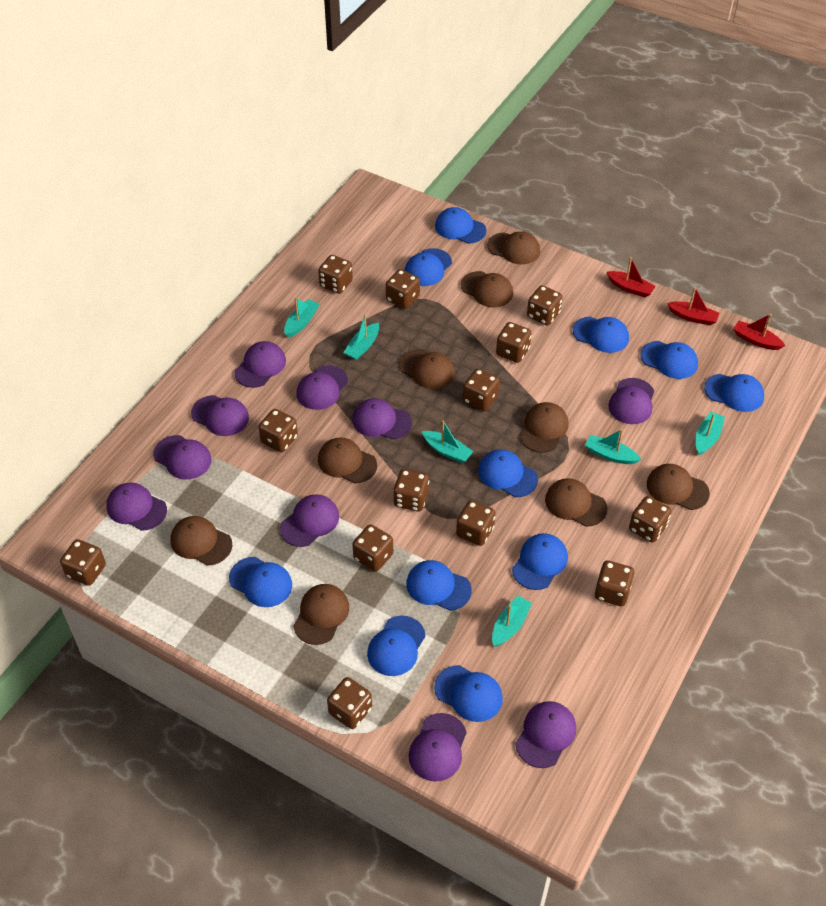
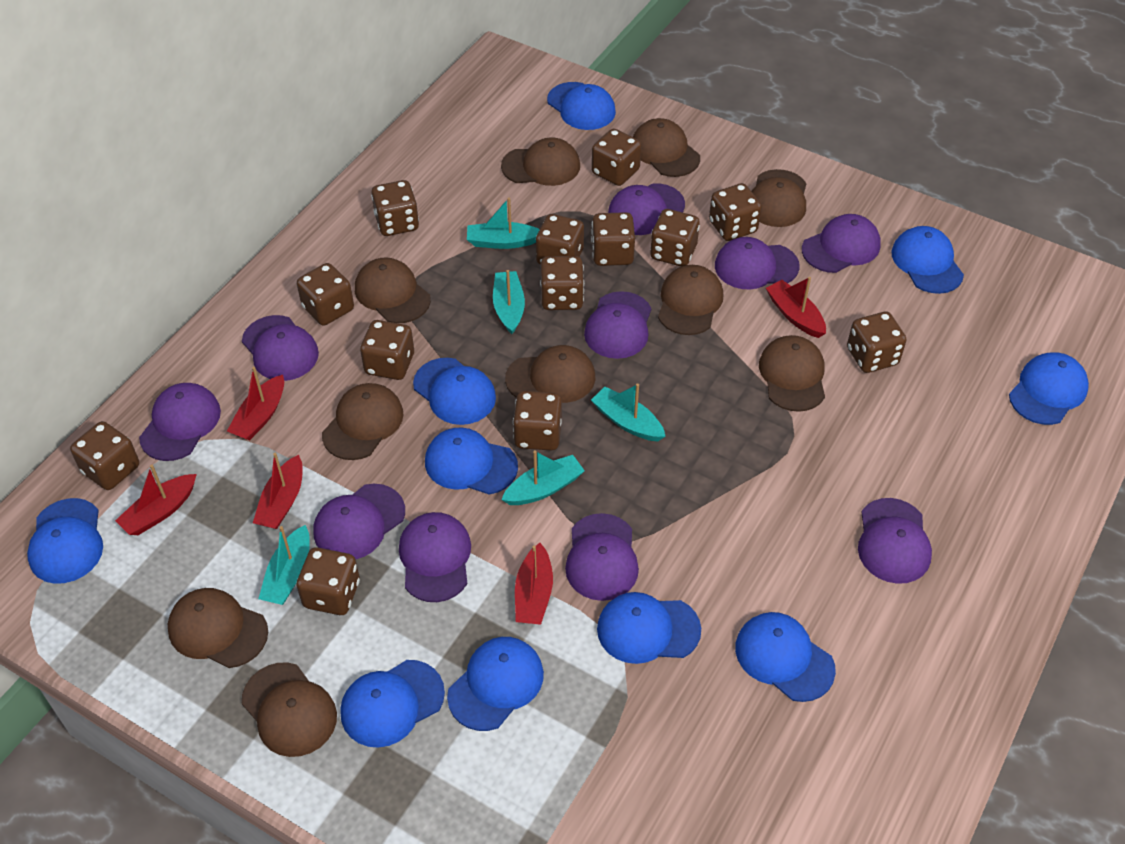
blue cap: [229,557,292,607] [367,616,426,676] [404,248,452,286] [406,560,472,611] [434,665,503,722] [435,207,486,244] [478,450,538,497] [512,533,568,590] [573,316,629,353] [640,341,698,379] [704,374,764,412] = 11 -> [27,498,103,584] [340,660,445,748] [413,358,496,425] [425,427,518,495] [447,637,544,731] [547,82,616,130] [597,592,701,664] [735,612,836,702] [891,226,964,294] [1009,352,1089,425] = 10
brown cap: [170,516,232,566] [293,584,349,645] [318,437,377,484] [399,349,455,389] [461,271,513,307] [487,231,540,264] [520,402,569,453] [545,478,607,527] [647,464,710,510] = 9 -> [168,588,268,668] [242,662,337,757] [322,383,403,460] [355,257,431,323] [501,137,580,186] [505,345,595,403] [633,118,700,177] [658,265,723,335] [751,169,807,227] [759,335,825,412] = 10
red boat: [607,257,656,297] [667,287,720,325] [733,314,786,350] = 3 -> [115,465,197,535] [227,367,284,441] [253,453,303,529] [515,543,553,625] [766,277,826,338] = 5
turquoise boat: [284,297,320,337] [343,314,379,360] [422,420,474,463] [492,596,532,647] [585,429,641,464] [696,412,725,455] = 6 -> [259,525,310,605] [467,197,540,249] [493,270,525,334] [501,450,585,505] [591,384,666,441] = 5

